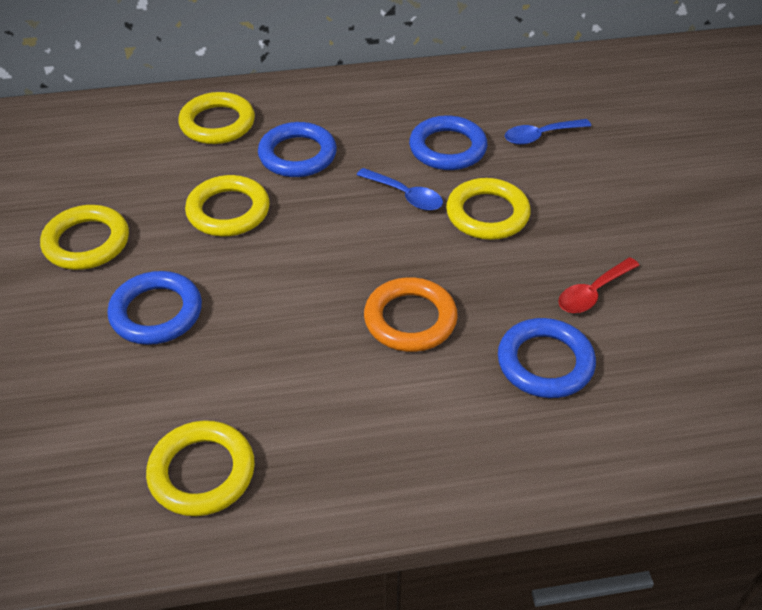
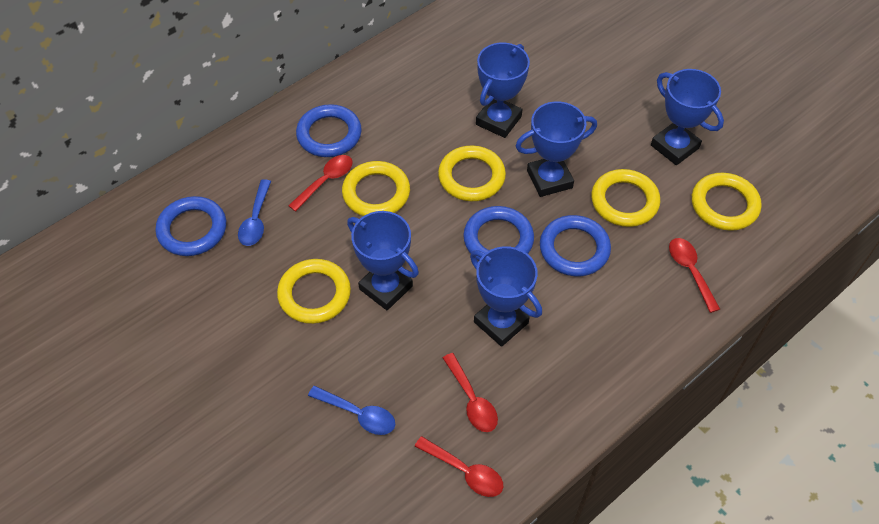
blue trophy: none = 0 -> [347,211,419,310] [470,246,542,347] [476,43,530,138] [515,101,597,197] [651,69,724,165] = 5
orange ring: [364,277,458,352] = 1 -> none = 0
red spoon: [558,257,640,313] = 1 -> [288,155,353,212] [415,436,503,497] [443,353,498,432] [669,238,720,313] = 4

